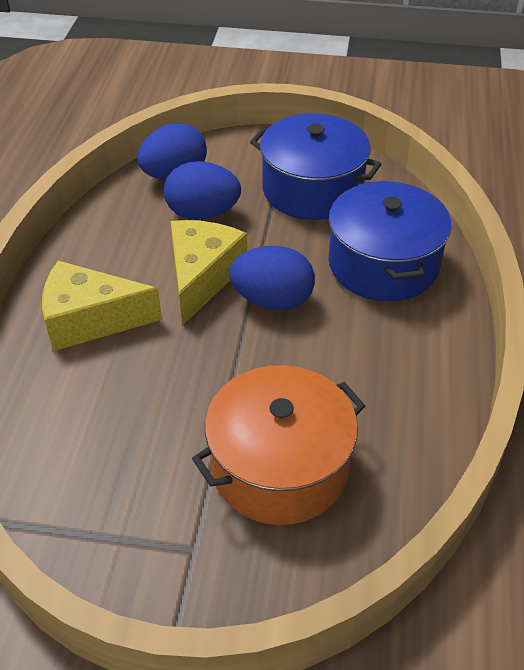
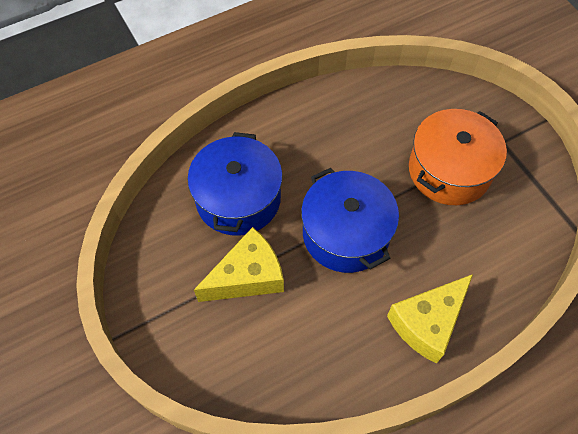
blue egg: [137,123,207,180] [164,161,241,220] [229,246,315,311] = 3 -> none = 0

